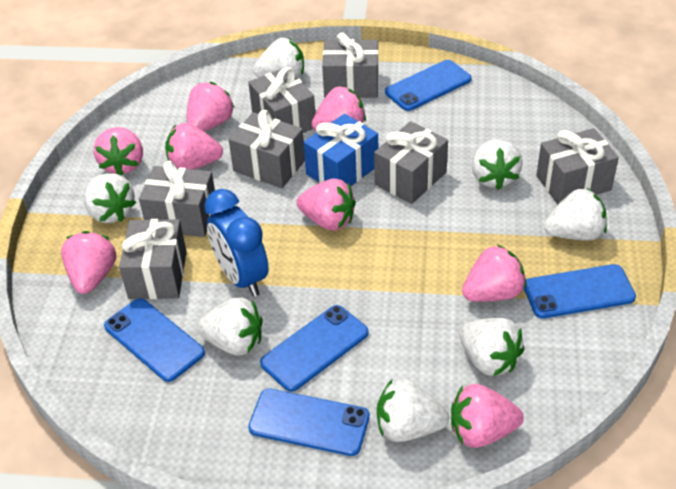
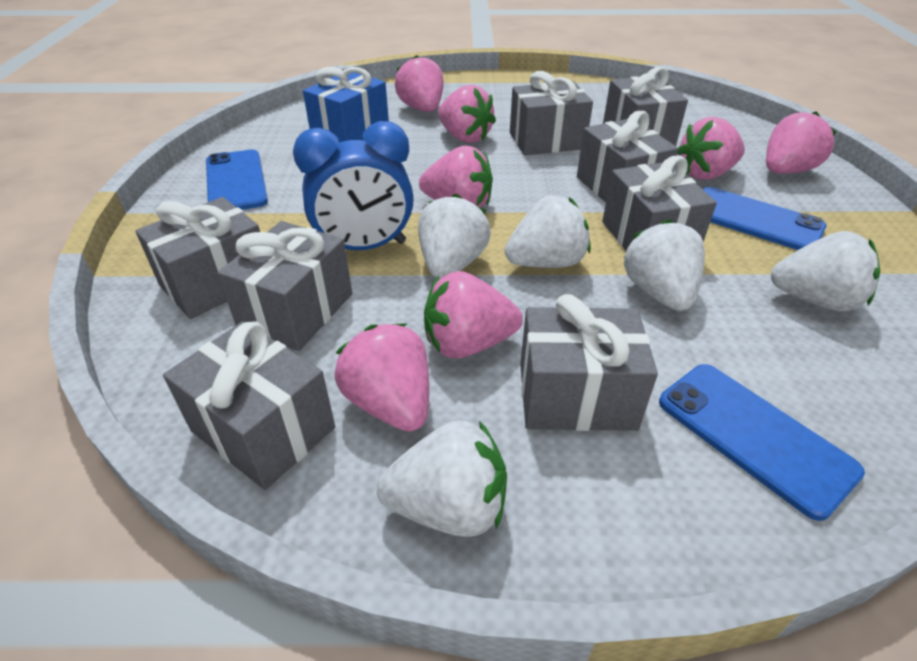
blue phone: [104,298,205,382] [248,389,370,456] [260,305,369,392] [385,60,472,111] [524,264,636,319] = 5 -> [206,149,268,210] [659,364,865,521] [703,187,826,250] = 3
grey gift: [119,219,187,299] [139,161,215,237] [229,110,305,188] [248,67,315,133] [322,32,379,98] [374,121,448,204] [536,128,619,204] = 7 -> [135,197,260,319] [163,321,335,490] [218,221,352,351] [510,71,593,155] [520,294,658,431] [577,111,678,202] [602,156,717,251] [603,67,688,146] = 8
pink strawberry: [61,231,116,294] [93,127,143,176] [165,123,223,170] [186,82,235,131] [297,179,356,231] [311,86,366,131] [451,384,524,448] [462,245,526,302] = 8 -> [335,323,429,432] [395,55,444,112] [419,145,493,207] [424,271,523,358] [438,85,496,143] [678,117,745,180] [766,111,836,174] = 7
white strawberry: [84,173,136,223] [197,298,262,356] [253,38,304,79] [377,379,449,442] [459,318,524,376] [472,139,522,190] [544,188,607,241] = 7 -> [377,420,507,537] [418,193,491,279] [505,195,591,268] [624,219,705,311] [771,231,880,312] = 5

